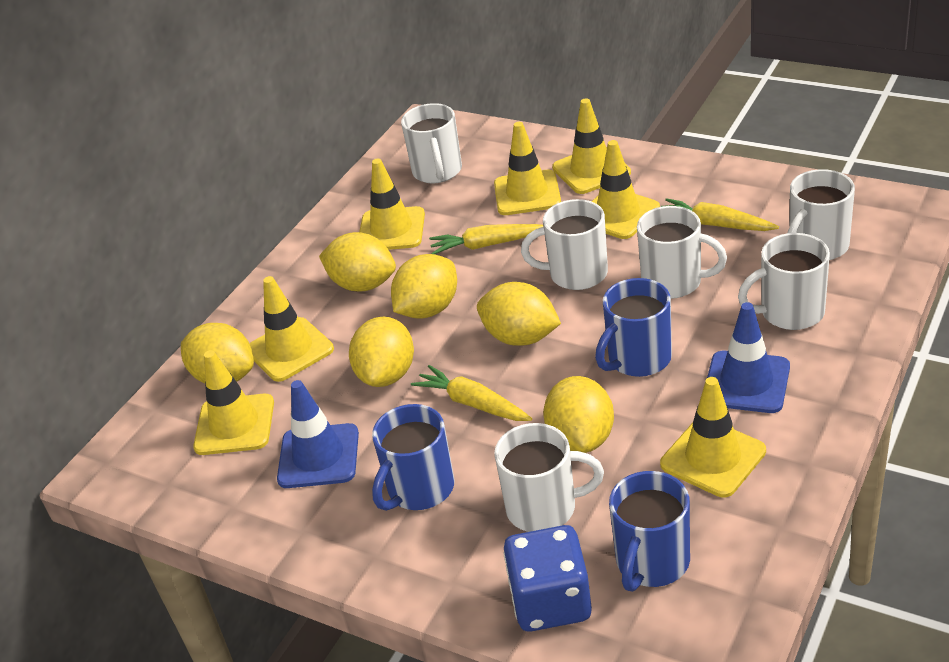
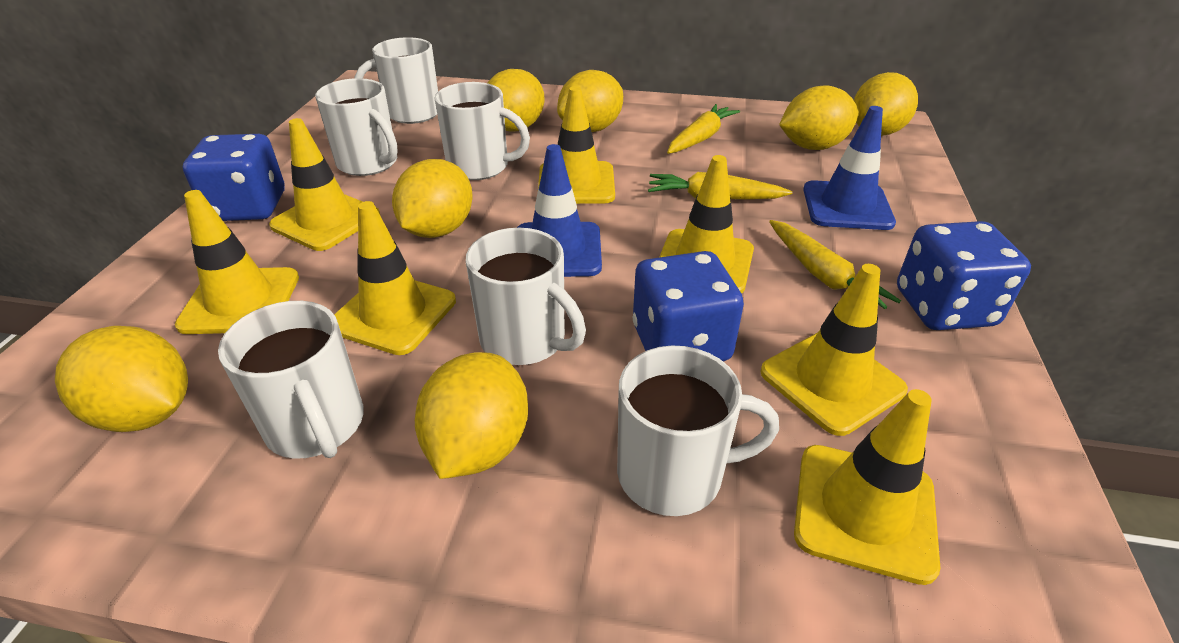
blue dice: [504,525,592,632] = 1 -> [183,134,285,221] [633,251,744,362] [897,221,1031,330] = 3
blue mug: [372,404,455,511] [595,278,672,377] [609,471,690,592] = 3 -> none = 0
yellow lemon: [181,323,254,383] [319,232,396,292] [349,317,414,387] [391,254,457,318] [477,282,561,346] [543,376,614,453] = 6 -> [55,326,188,432] [392,159,473,238] [415,352,528,479] [487,69,544,132] [557,70,623,132] [779,85,859,150] [854,72,918,136] = 7

